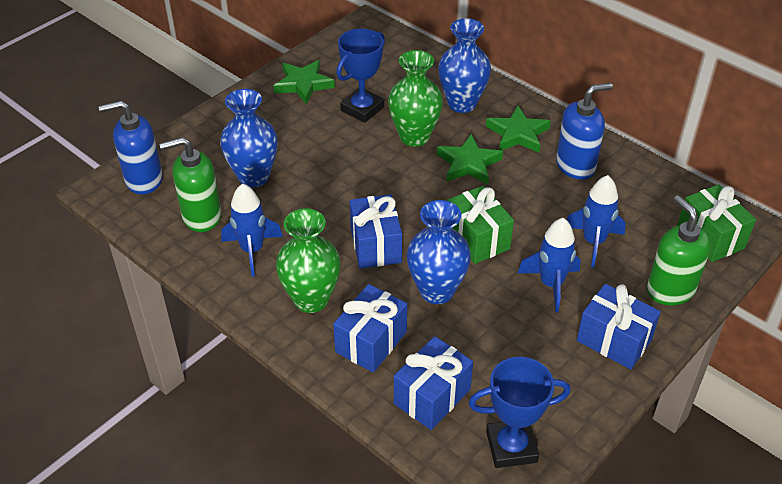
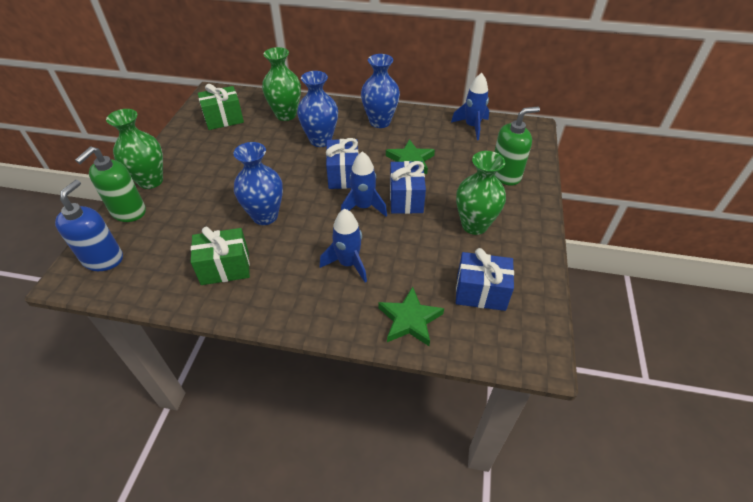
blue gift: [333,284,407,372] [349,194,402,269] [394,336,473,430] [577,284,661,369] = 4 -> [326,138,359,189] [390,161,426,214] [456,248,514,311] = 3
blue soap dispenser: [99,100,163,194] [556,83,613,180] = 2 -> [55,180,123,271] = 1
blue trophy: [336,29,385,123] [469,357,571,468] = 2 -> none = 0
green star: [273,60,335,104] [437,134,503,184] [486,106,551,153] = 3 -> [378,287,444,346] [386,139,435,174] = 2
green vase: [276,208,341,313] [388,50,443,147] = 2 -> [106,109,163,189] [262,47,301,121] [456,151,506,235] = 3

